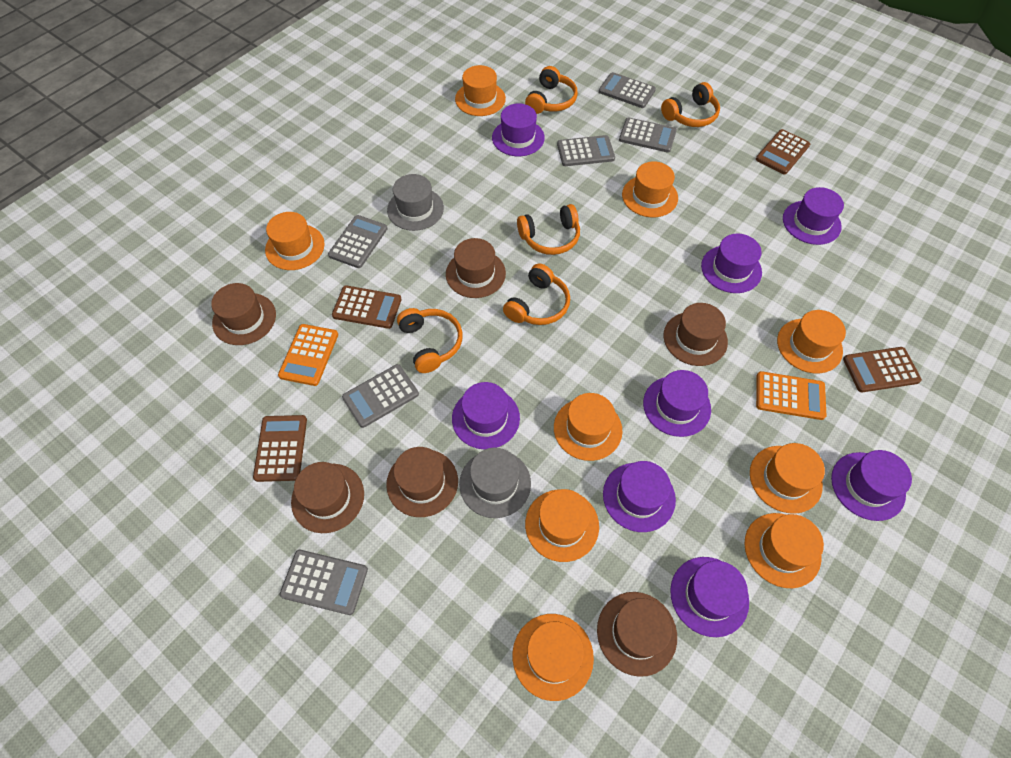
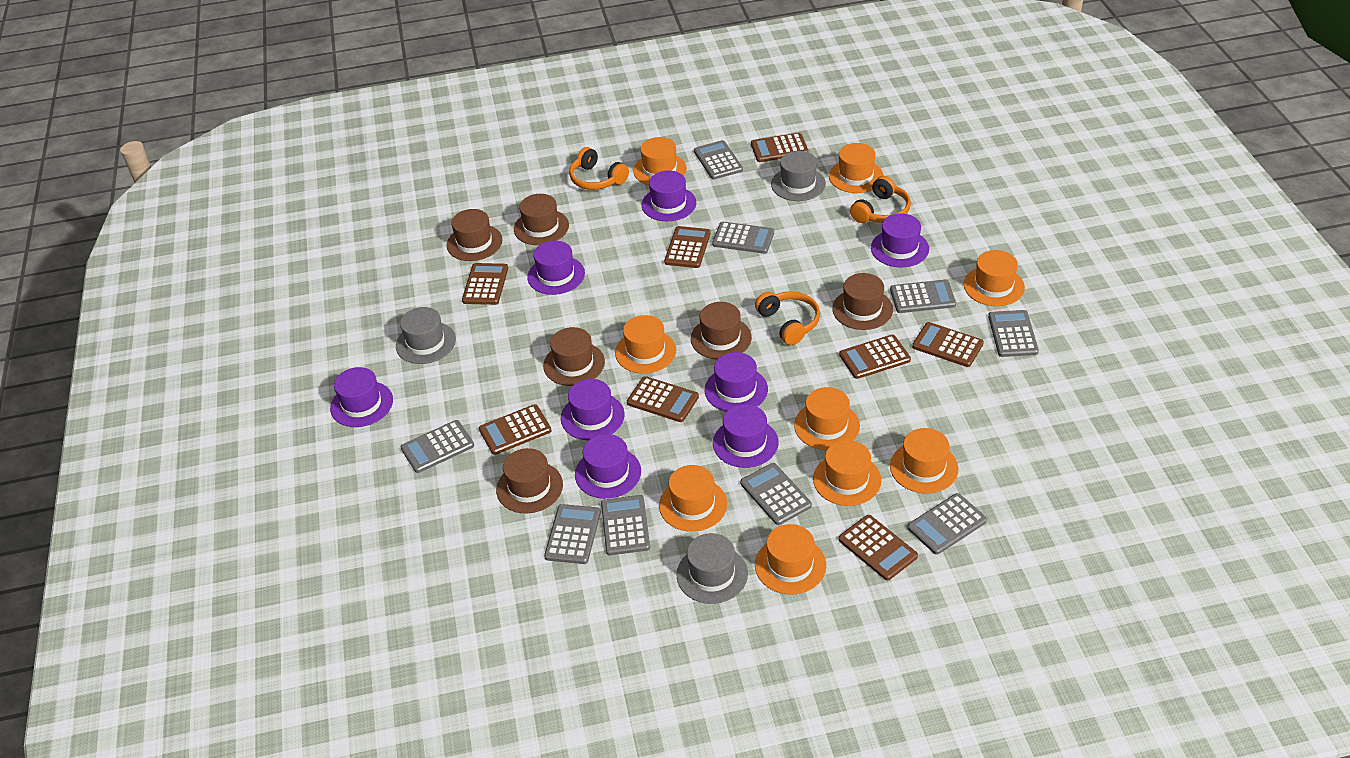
brown calculator: [253,415,307,482] [332,285,402,329] [756,129,810,174] [843,347,922,392] = 4 -> [462,263,508,305] [479,404,552,455] [627,376,699,422] [664,226,711,268] [751,133,809,162] [838,515,918,581] [839,335,911,379] [912,322,984,367] = 8
grey calculator: [280,550,368,615] [328,215,387,268] [342,364,419,428] [557,135,615,166] [599,72,656,108] [619,117,677,152] = 6 -> [401,420,474,473] [544,504,601,564] [601,495,650,555] [694,140,743,179] [712,222,774,254] [740,463,812,525] [890,280,956,313] [907,493,987,555] [988,310,1039,357] = 9
grey hat: [387,174,444,231] [459,447,531,518] = 2 -> [396,307,456,364] [676,533,748,604] [771,151,826,201] = 3
orange calculator: [278,324,338,386] [756,371,827,420] = 2 -> none = 0
orange headphones: [397,308,463,373] [503,263,570,325] [517,204,580,255] [525,66,578,114] [661,82,720,127] = 5 -> [569,147,629,190] [755,291,820,345] [850,176,911,223] = 3

